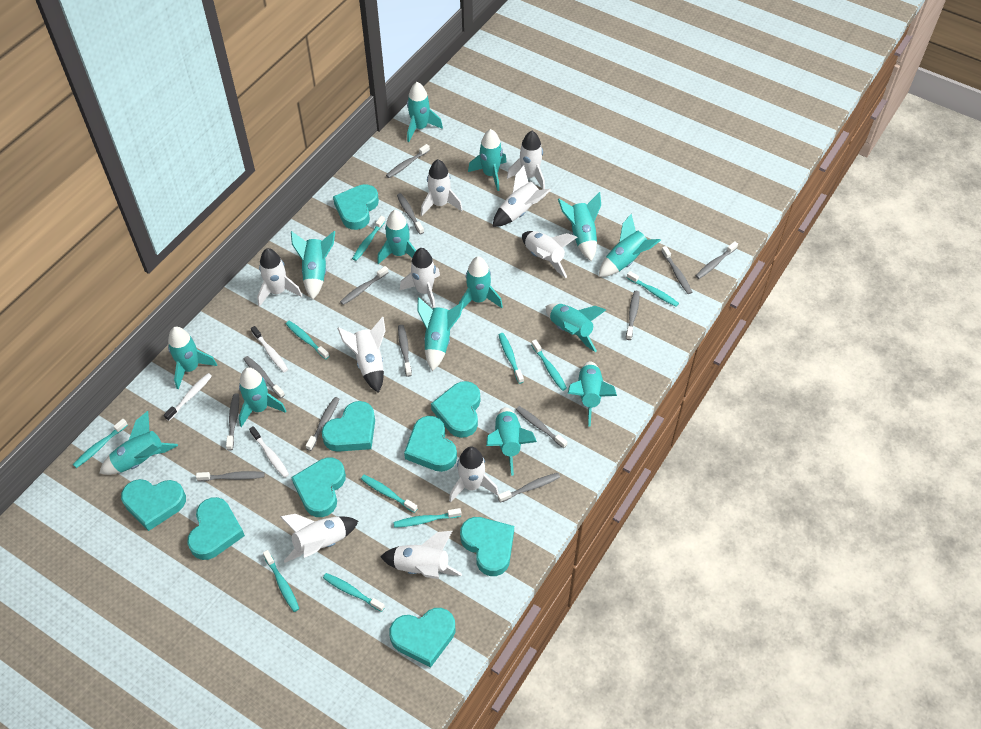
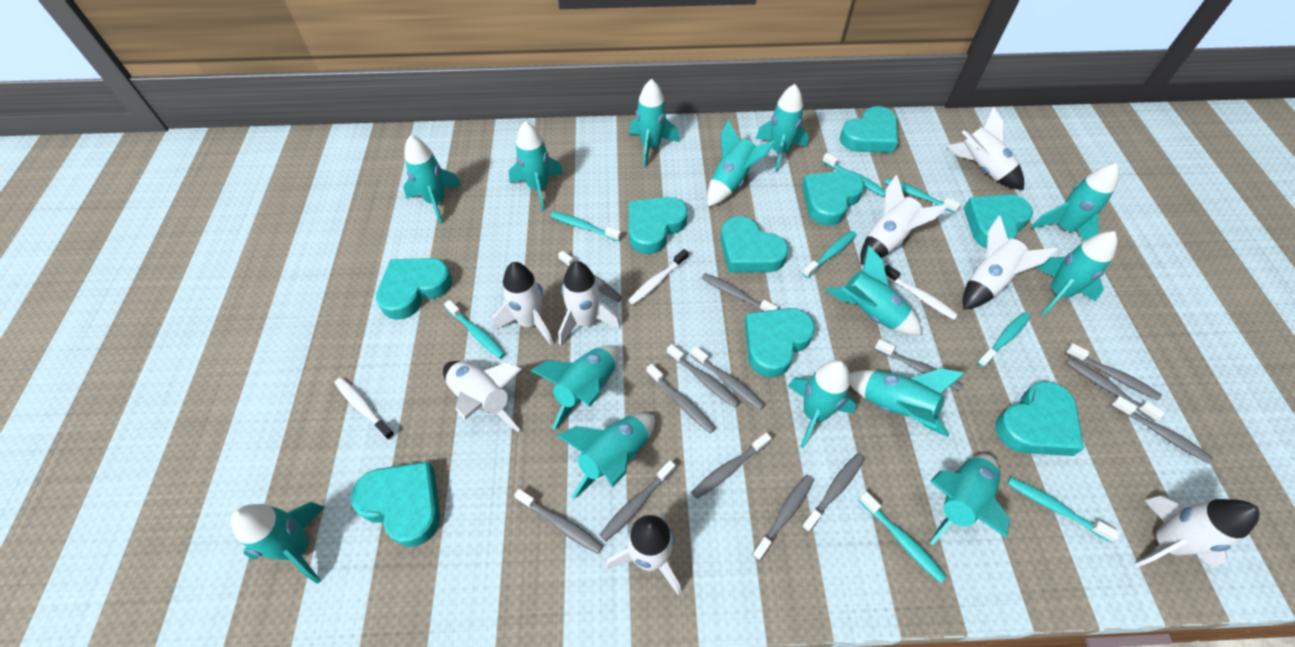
grey toothbrush: [196,471,265,481] [226,394,239,450] [243,356,285,398] [305,397,339,451] [340,266,389,305] [386,144,430,178] [397,193,424,234] [398,325,412,377] [498,473,560,503] [516,406,567,448] [626,291,639,340] [661,246,692,294] [696,241,738,279] = 13 -> [514,489,603,554] [558,251,622,302] [600,460,676,541] [646,364,716,433] [667,344,740,408] [691,346,765,410] [691,433,771,499] [702,273,778,311] [752,475,814,561] [802,454,864,532] [875,339,963,391] [1065,343,1162,400] [1066,358,1165,421] [1110,396,1213,464] = 14
turquoise toothbrush: [73,419,128,468] [263,550,299,612] [286,321,329,359] [323,573,385,612] [352,216,385,261] [361,475,418,513] [393,508,462,528] [498,333,524,384] [531,339,567,391] [627,271,679,307] = 10 -> [444,300,506,359] [550,212,621,241] [802,231,856,278] [822,153,885,197] [859,491,947,583] [885,178,961,213] [977,312,1030,367] [1007,477,1120,542] = 8
white rocket: [257,248,302,307] [280,514,358,563] [337,317,385,393] [380,531,462,579] [400,248,440,308] [421,159,463,216] [449,447,499,502] [493,166,551,227] [507,131,545,189] [522,231,577,278] = 10 -> [443,361,521,432] [493,262,553,346] [558,261,620,345] [606,512,681,596] [860,175,948,264] [946,107,1024,190] [963,215,1058,310] [1134,496,1259,568] = 8

